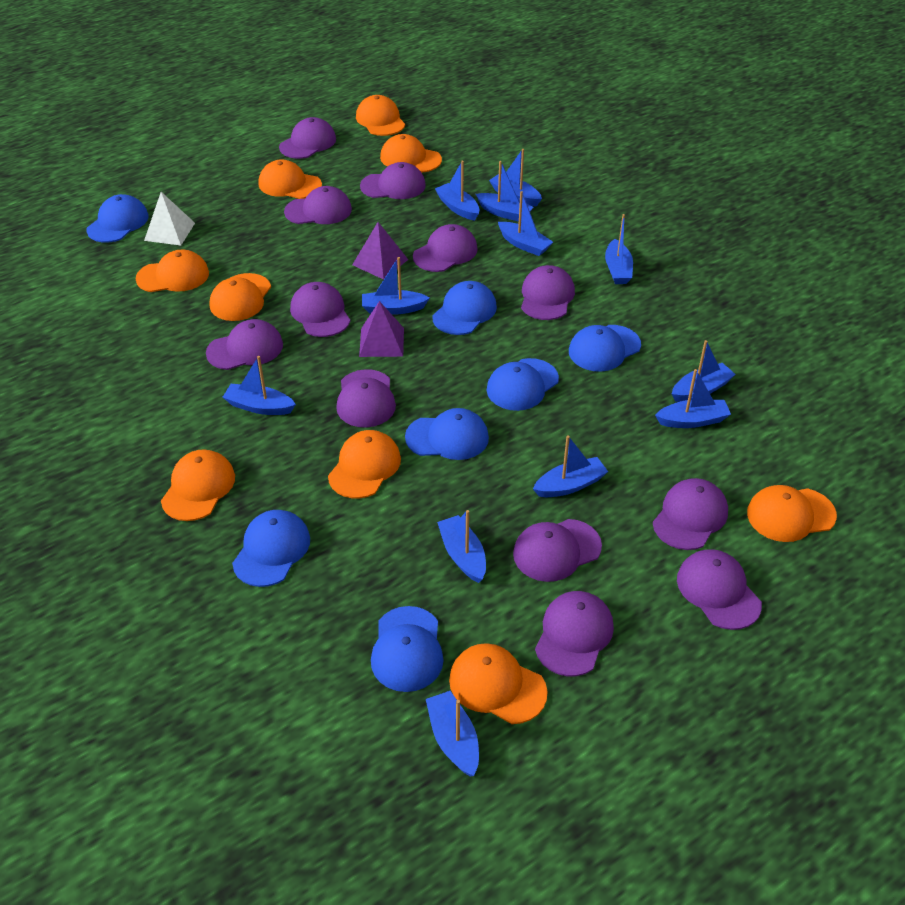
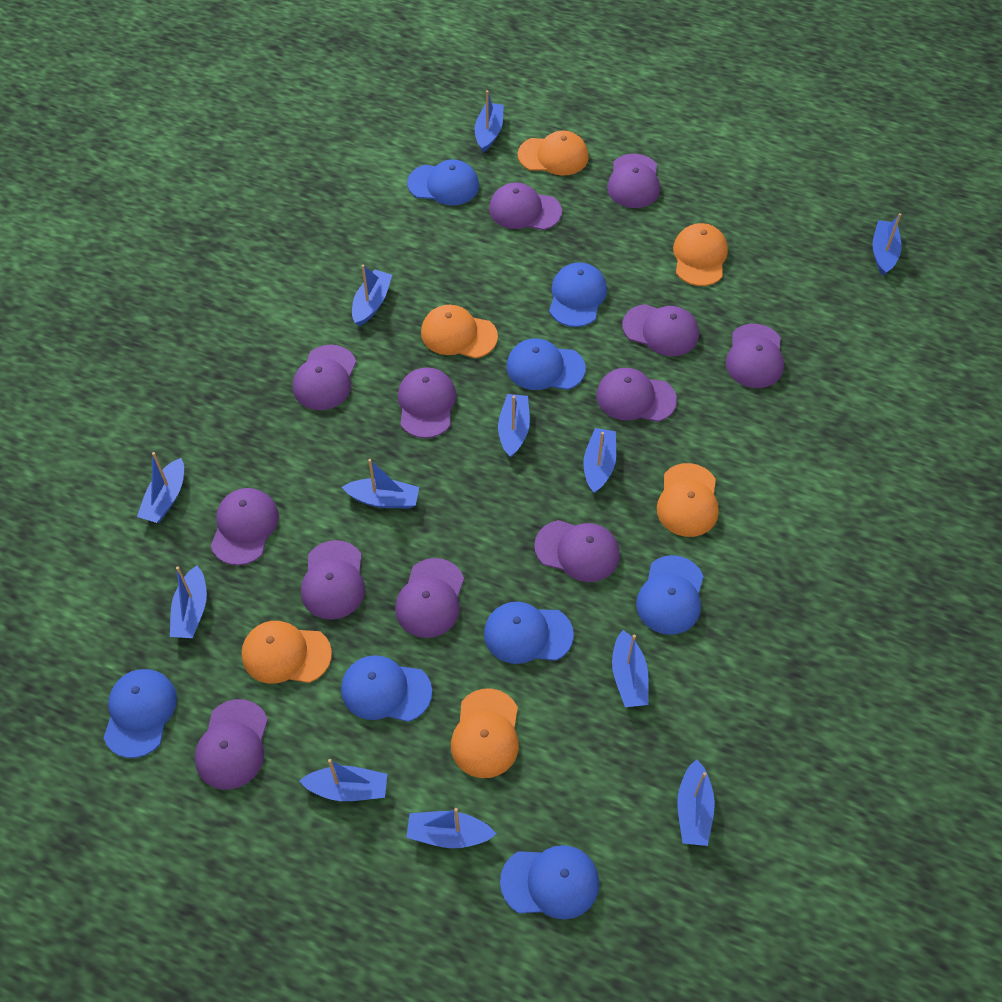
blue cap: [86,194,149,243] [232,510,310,587] [371,606,444,692] [405,408,489,460] [432,281,497,335] [487,358,559,411] [569,325,641,372] = 7 -> [104,669,177,758] [341,655,432,722] [407,160,479,205] [484,602,574,664] [500,845,599,920] [507,339,586,390] [549,262,607,327] [636,555,704,635] = 8
orange cap: [136,250,209,292] [161,449,235,521] [210,273,271,321] [258,159,322,199] [328,430,401,499] [356,95,405,136] [380,134,442,173] [449,643,548,724] [747,485,837,542] = 9 -> [242,621,332,684] [421,305,498,359] [451,688,519,778] [518,131,589,176] [657,463,719,537] [673,223,728,286] = 6
purple pyramid: [352,222,408,280] [359,301,404,357] = 2 -> none = 0
white pyramid: [144,192,195,246] = 1 -> none = 0

